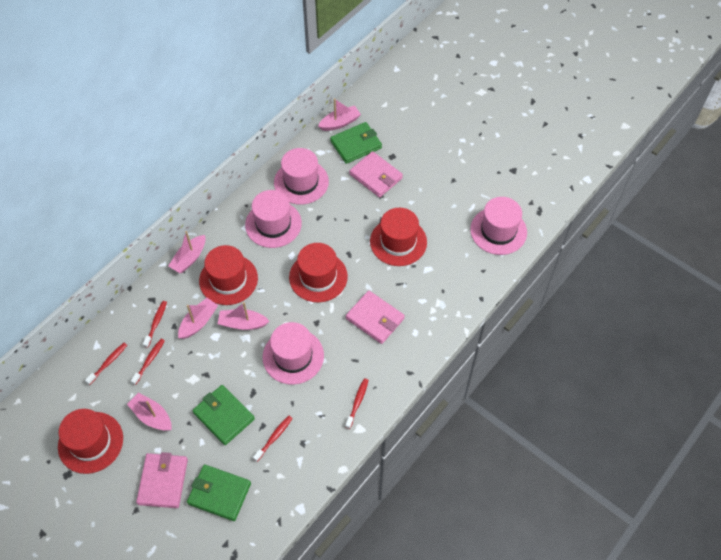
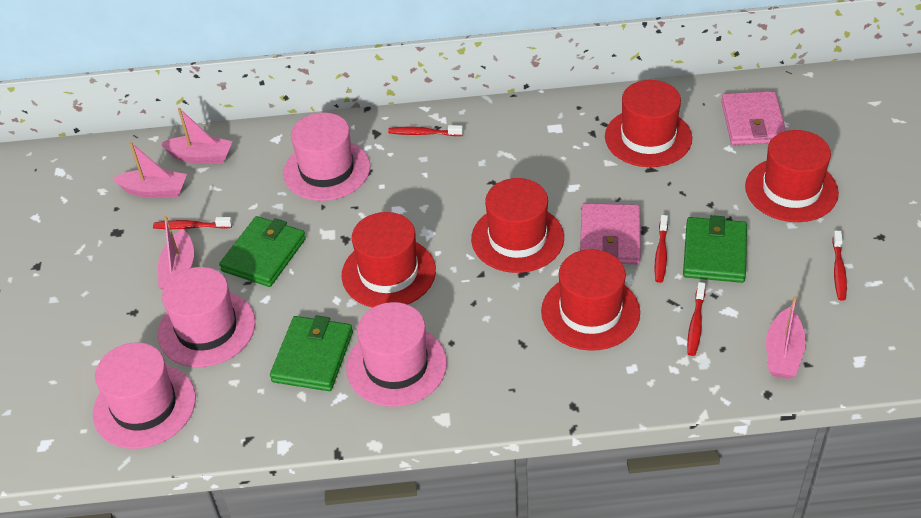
pink boat: [127,393,172,431] [168,231,205,273] [178,298,218,339] [218,302,270,330] [318,98,361,131] = 5 -> [112,142,187,198] [158,216,194,290] [160,108,233,164] [766,296,806,379] = 4
pink wallet: [136,452,188,508] [346,290,405,344] [349,151,403,198] = 3 -> [580,203,641,264] [721,91,786,145] = 2
red hat: [58,409,123,474] [199,245,258,305] [289,243,348,302] [370,208,427,266] = 4 -> [341,212,436,308] [471,178,564,273] [541,249,640,351] [605,80,692,167] [745,130,839,222] = 5

